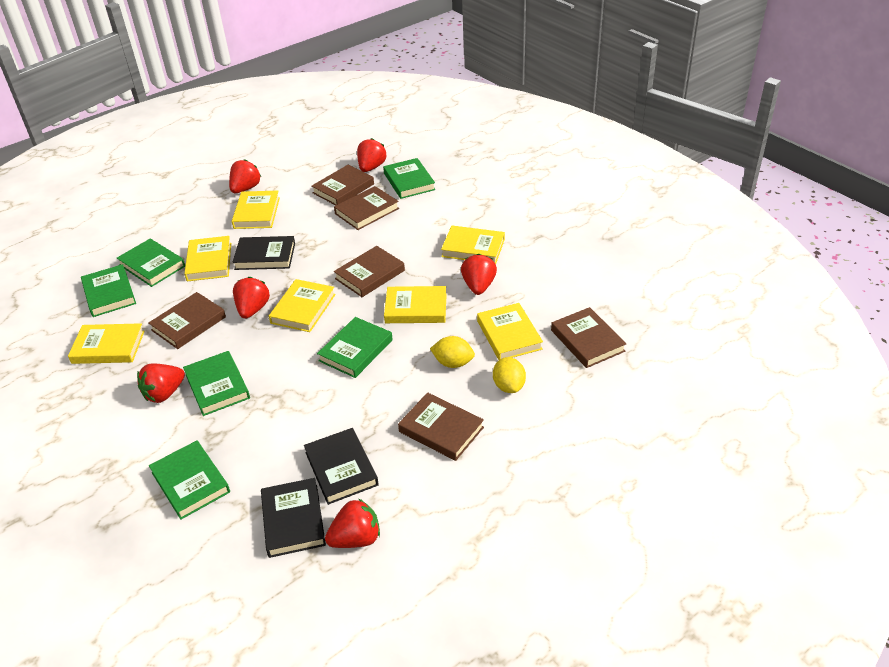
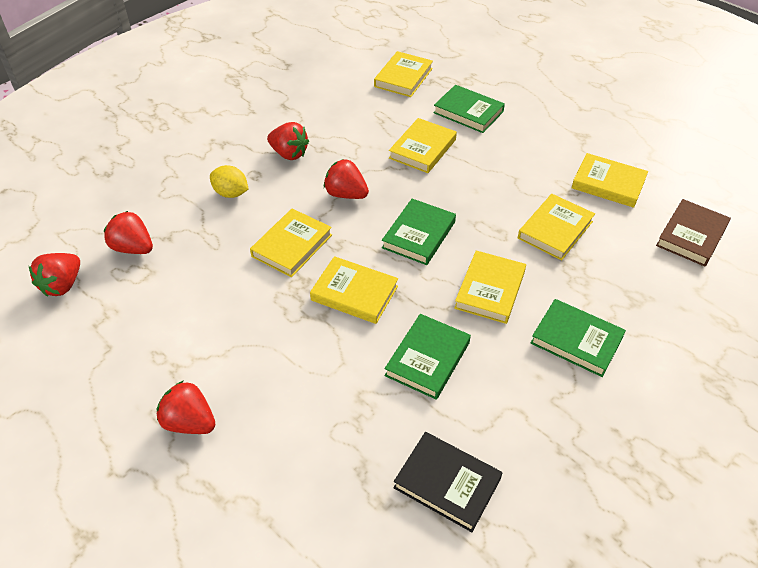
black book: [232,236,295,270] [261,478,326,558] [304,428,379,505] = 3 -> [393,432,503,532] = 1
brown book: [149,292,226,349] [312,164,374,205] [334,186,399,230] [334,246,405,297] [398,392,484,461] [551,307,626,368] = 6 -> [656,199,731,267] = 1
green book: [81,264,136,317] [117,239,185,287] [149,440,230,520] [183,351,250,416] [317,317,393,378] [383,158,436,199] = 6 -> [382,199,456,265] [384,314,471,400] [433,85,505,133] [531,299,626,377] = 4
red strawberry: [137,363,185,403] [229,159,261,193] [233,277,270,319] [325,498,380,548] [357,138,386,172] [461,254,497,295] = 6 -> [29,253,80,297] [104,211,153,254] [157,380,215,434] [267,122,309,160] [324,159,369,199] = 5
yellow lemon: [430,336,475,368] [493,357,526,393] = 2 -> [210,165,248,198] = 1

